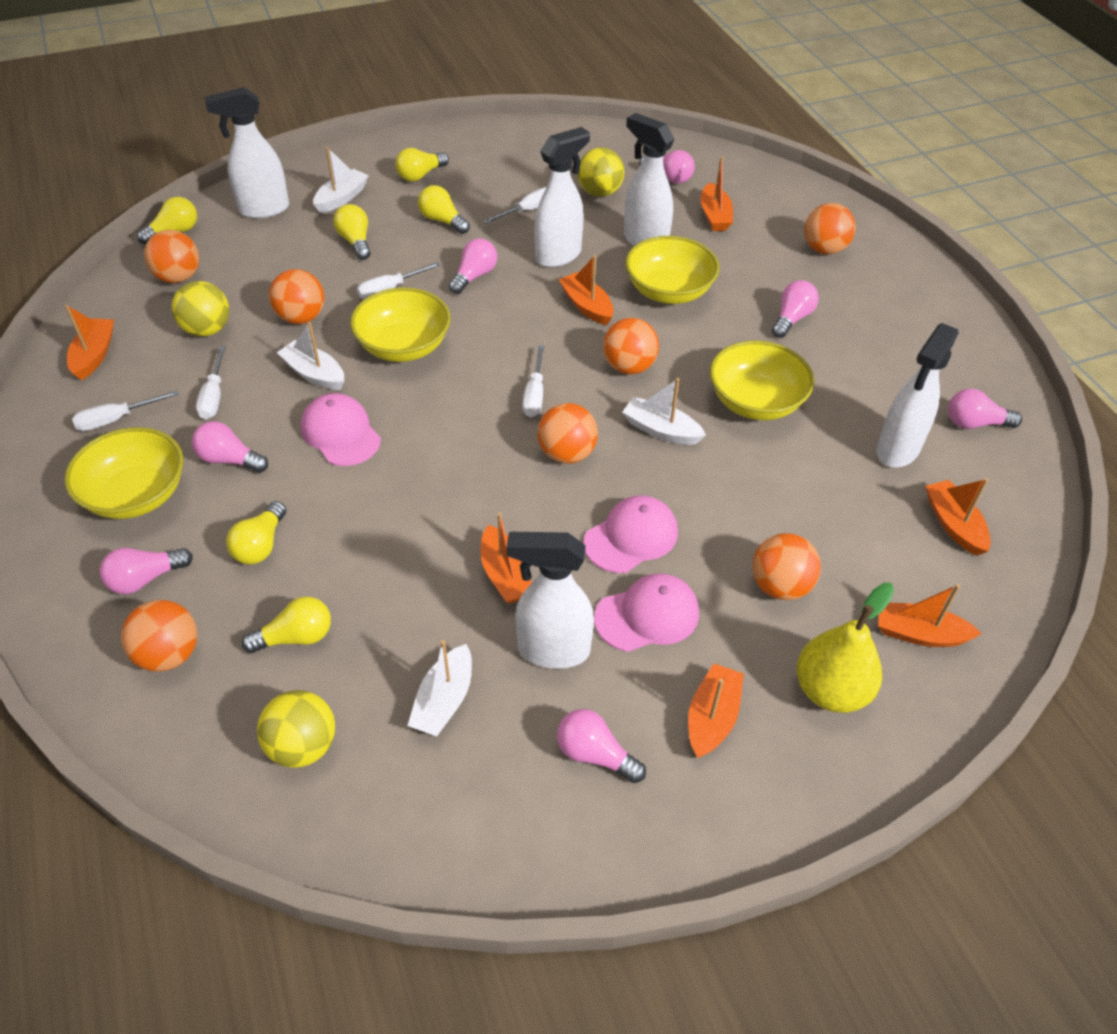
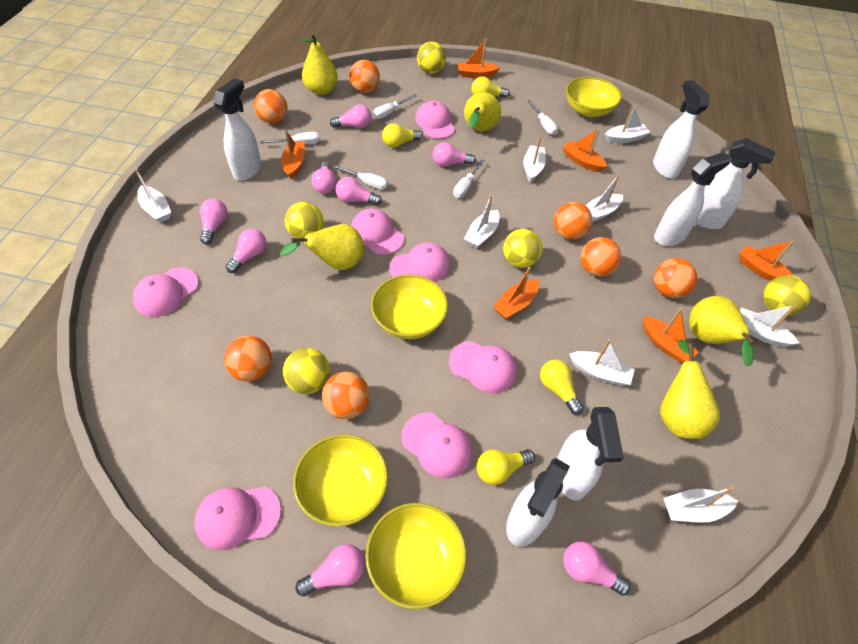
orange boat: [65,305,114,380] [481,513,532,604] [559,255,614,325] [688,663,744,758] [700,157,733,231] [878,584,982,647] [926,478,991,556] = 7 -> [281,131,305,179] [458,39,500,78] [493,267,539,319] [562,128,607,172] [643,308,699,363] [739,240,795,281] = 6
pink cap: [301,393,381,466] [584,496,678,573] [594,573,699,652] = 3 -> [133,267,199,317] [194,487,281,551] [351,209,404,255] [389,242,450,281] [401,413,473,479] [415,101,455,139] [449,341,517,393] = 7
pink light bulb: [100,548,193,594] [192,421,268,473] [449,238,497,294] [557,709,646,783] [639,150,695,184] [772,280,819,338] [948,389,1022,429] = 7 -> [200,198,228,245] [226,229,266,273] [295,544,365,596] [312,162,337,194] [330,105,371,128] [335,177,382,206] [433,142,476,167] [563,541,631,596] = 8
white boat: [277,322,344,390] [313,147,369,213] [407,640,472,736] [622,378,706,445] = 4 -> [135,169,171,223] [464,195,500,249] [523,135,546,182] [569,339,635,386] [585,175,623,222] [605,103,650,143] [663,486,738,523] [740,305,799,347] = 8
white spray bottle: [204,87,289,219] [506,532,594,669] [535,127,590,267] [624,113,675,246] [876,323,959,468] = 5 -> [213,78,261,181] [506,458,570,547] [557,407,624,501] [653,80,709,179] [654,152,732,246] [695,138,776,229] = 6
yellow ball: [172,281,229,337] [257,690,335,768] [578,147,624,197] = 3 -> [283,348,330,394] [285,202,324,238] [417,41,446,74] [503,229,542,268] [763,275,811,316] = 5
yellow light bulb: [137,197,197,245] [226,501,286,564] [242,596,331,653] [333,204,371,260] [395,148,449,182] [418,185,470,234] = 6 -> [382,124,423,148] [471,76,510,98] [476,449,535,485] [540,360,583,415] = 4
yellow pear: [797,583,894,713] = 1 -> [280,224,364,270] [301,33,338,95] [464,92,501,131] [660,339,720,439] [689,296,756,367] = 5

